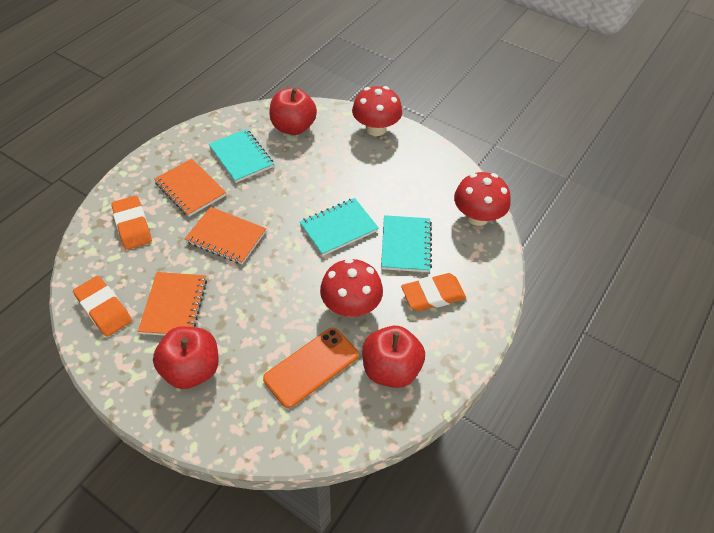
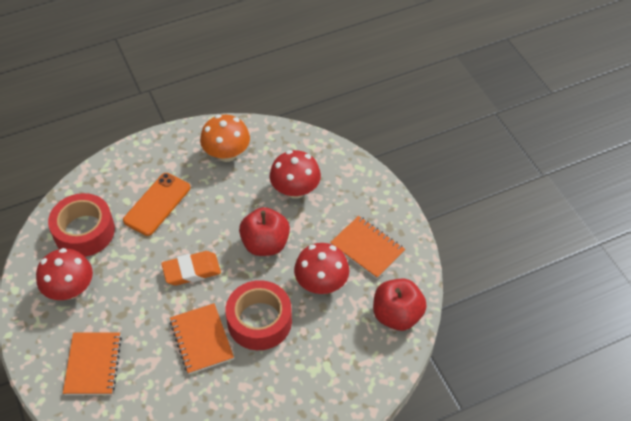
orange eraser: [73,276,132,337] [111,196,152,250] [401,273,466,311] = 3 -> [161,251,221,286] = 1
orange mushroom: none = 0 -> [200,115,250,162] = 1
red apple: [153,326,219,389] [269,88,317,135] [362,326,425,388] = 3 -> [239,207,290,256] [373,279,427,331] = 2
red tape: none = 0 -> [48,193,115,257] [225,280,292,350] = 2
turquoise notebook: [209,129,274,183] [300,198,379,256] [381,215,432,272] = 3 -> none = 0

